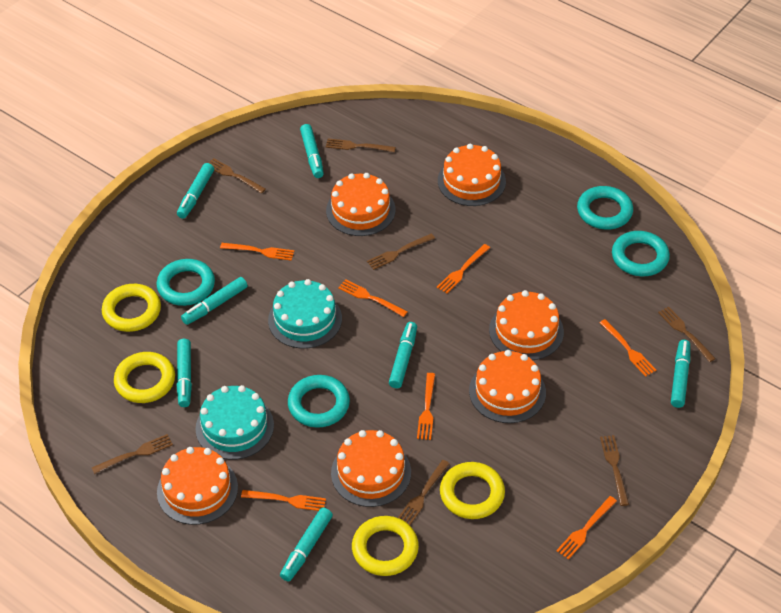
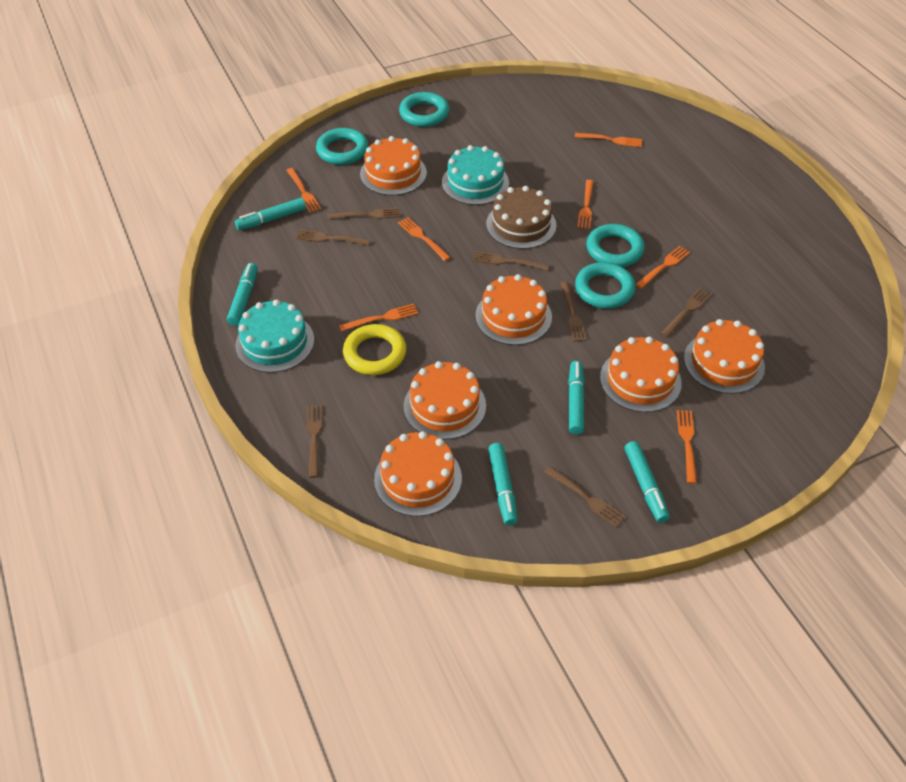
brown cake: none = 0 -> [486,186,557,249] = 1
turquoise marker: [176,339,192,407] [177,163,214,219] [181,277,248,325] [280,507,333,582] [300,124,324,178] [389,322,417,388] [671,340,690,408] = 7 -> [227,263,258,326] [235,198,306,230] [489,443,518,526] [568,361,585,434] [625,441,670,523] = 5
yellow ring: [102,284,161,332] [114,352,175,403] [352,516,419,576] [440,462,505,519] = 4 -> [343,324,406,375] = 1

